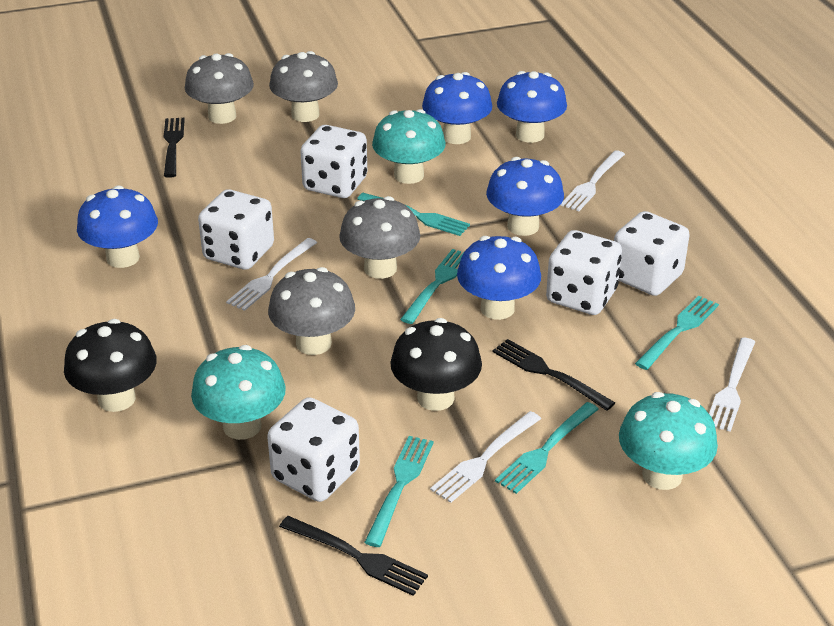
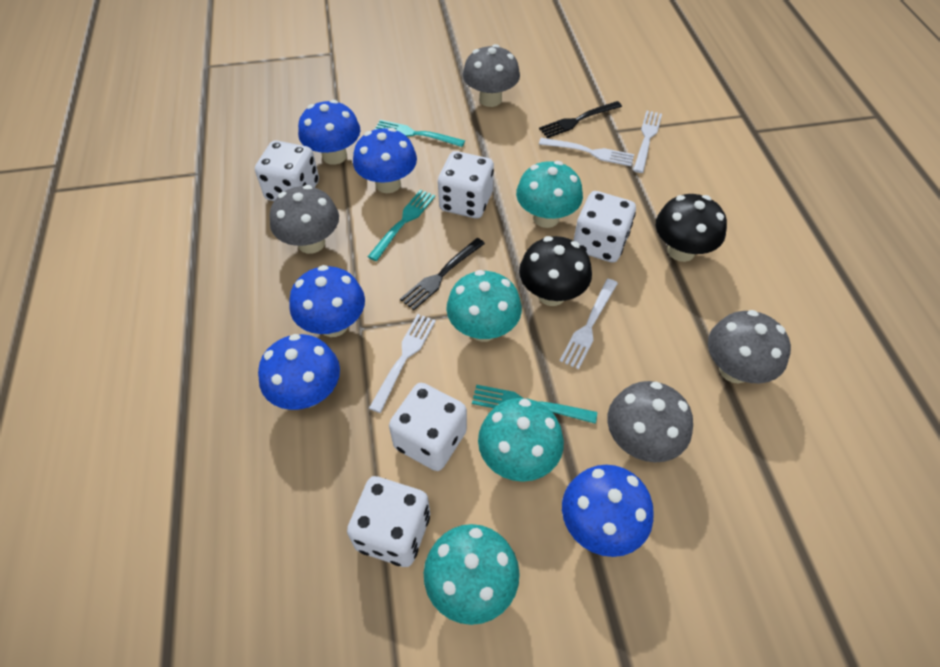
black fork: [164,118,185,178] [279,516,428,596] [492,339,615,411] = 3 -> [400,238,485,310] [539,101,622,138] = 2
turquoise fork: [357,193,470,236] [364,436,434,547] [400,249,464,324] [495,402,599,494] [635,295,719,370] = 5 -> [368,189,435,261] [374,120,465,147] [472,385,597,424] = 3
turquoise mushroom: [191,345,286,440] [372,109,446,184] [619,392,718,490] = 3 -> [424,524,520,625] [446,270,522,342] [478,398,564,482] [516,161,583,228] = 4

